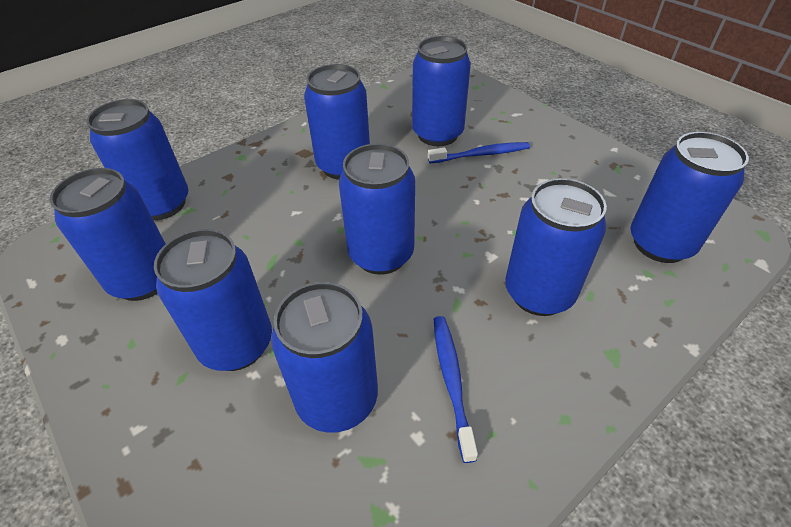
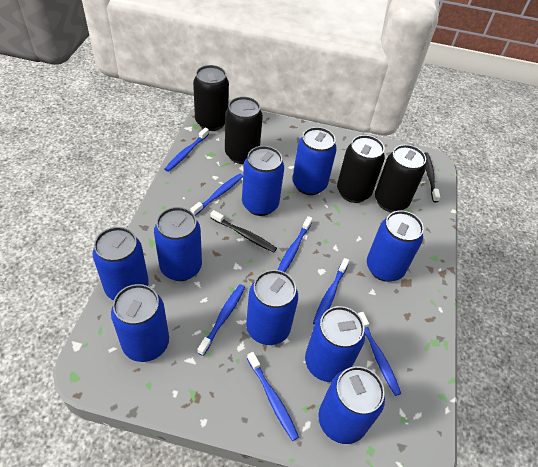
black can: none = 0 -> [193,65,229,131] [225,97,263,164] [337,135,385,203] [375,145,426,212] = 4
black toothbrush: none = 0 -> [211,210,277,252] [424,153,440,202] = 2
blue toothbrush: [428,142,530,163] [434,316,478,463] = 2 -> [165,128,209,172] [191,174,243,216] [197,284,245,356] [247,352,299,441] [278,216,313,272] [313,258,349,325] [358,312,401,396] = 7

